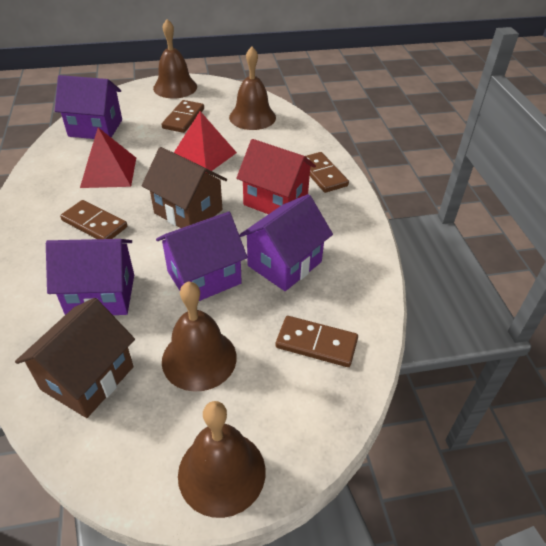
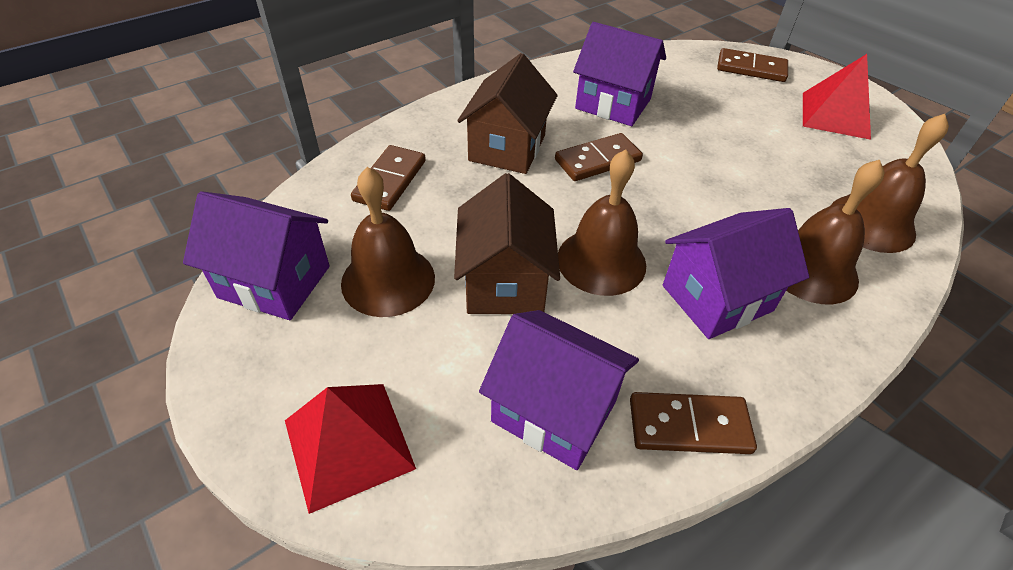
red house: [236,139,316,214] = 1 -> none = 0

